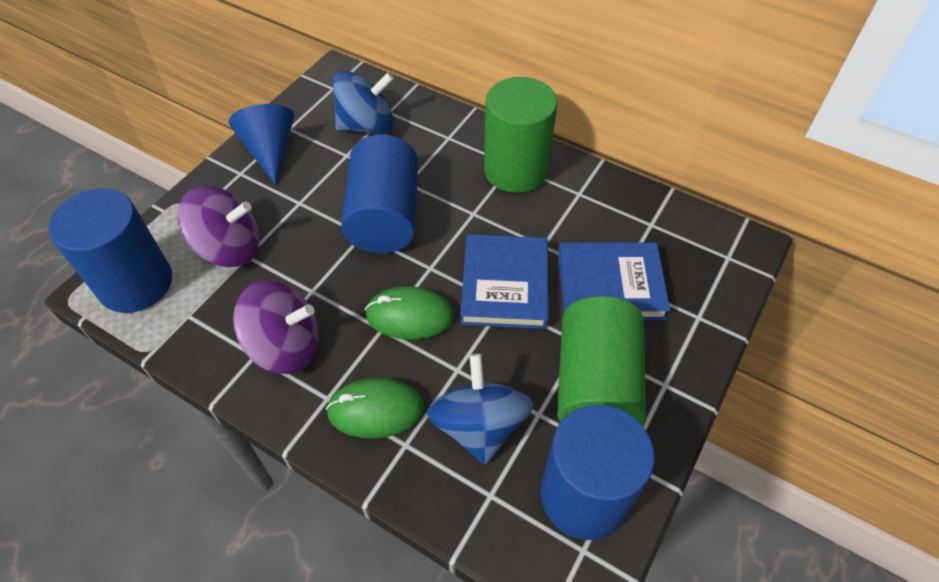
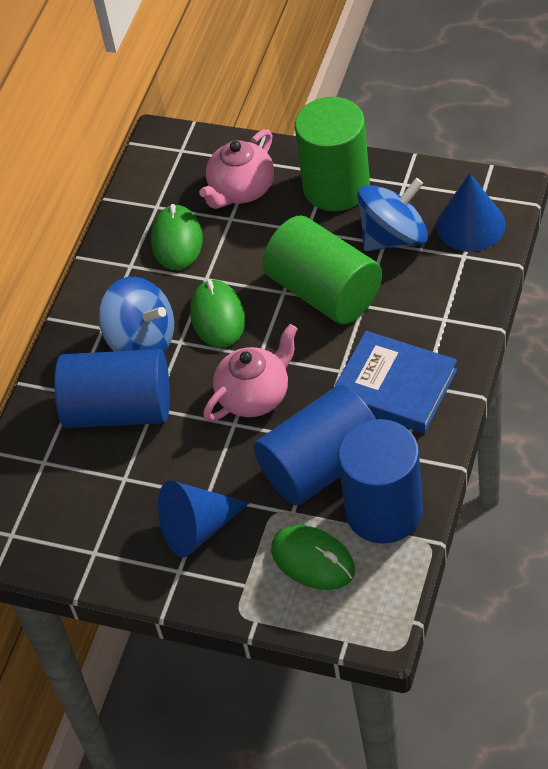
blue book: [460,234,549,329] [558,242,670,320] = 2 -> [334,331,457,433] = 1
blue cone: [229,104,295,185] = 1 -> [158,480,250,557] [436,174,506,252] = 2
green mouse: [326,378,424,438] [365,286,454,340] = 2 -> [151,204,203,270] [190,280,245,348] [271,525,355,590] = 3
pink teapot: none = 0 -> [199,129,274,209] [203,324,297,421] = 2
purple spinning top: [178,186,259,267] [233,280,319,374] = 2 -> none = 0

